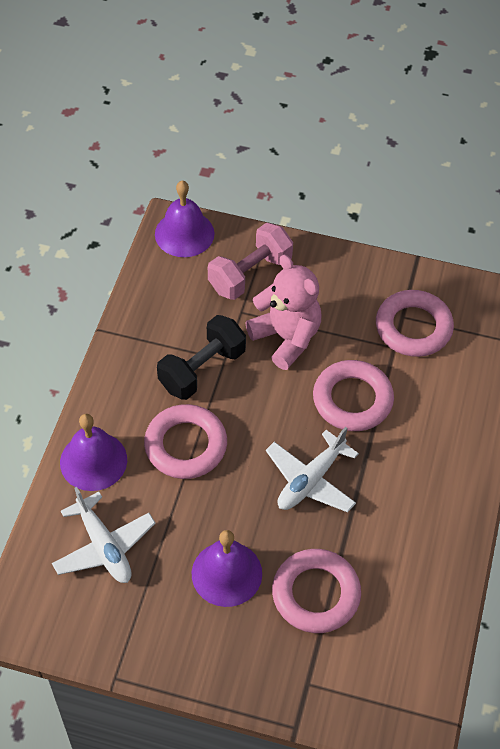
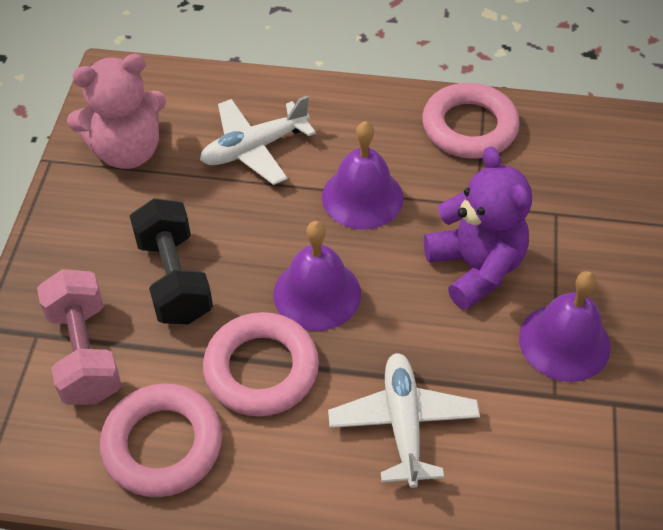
pink ring: [144,404,227,479] [272,549,361,633] [313,360,394,431] [376,290,454,357] = 4 -> [100,384,222,497] [203,312,319,416] [422,83,520,159] = 3
purple teddy bear: none = 0 -> [424,147,532,310] = 1

